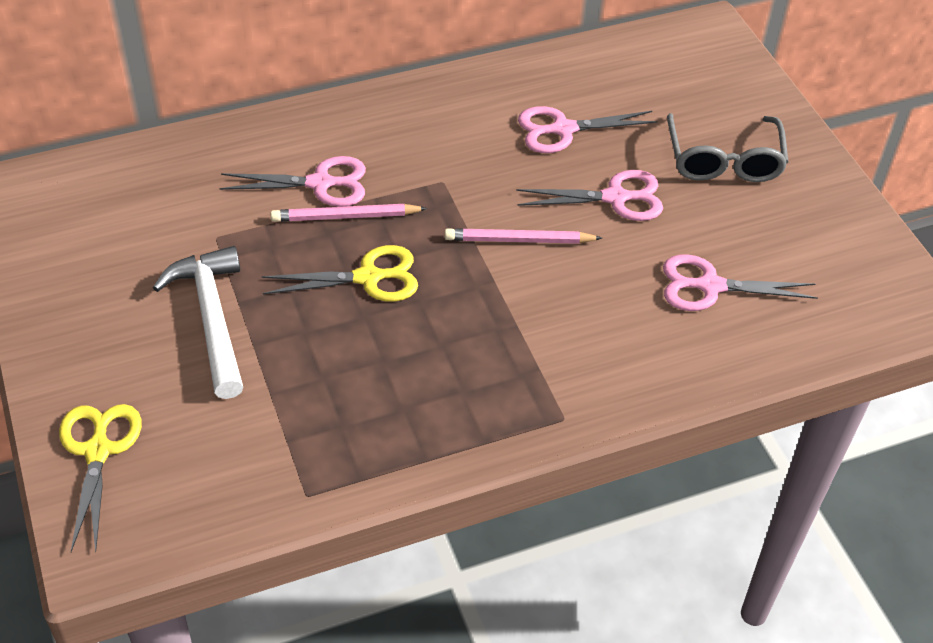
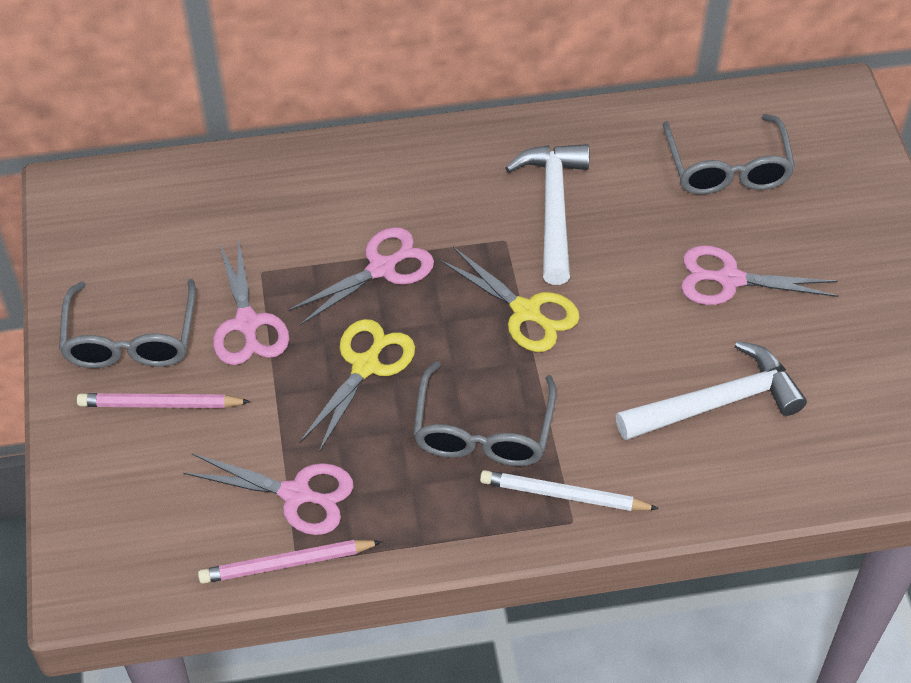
grey glasses: [667,113,788,182] = 1 -> [59,279,196,368] [413,361,556,466] [663,114,795,194] = 3
white hammer: [153,246,243,399] = 1 -> [505,144,589,285] [616,341,807,440] = 2
white pencil: none = 0 -> [480,470,659,511] = 1

